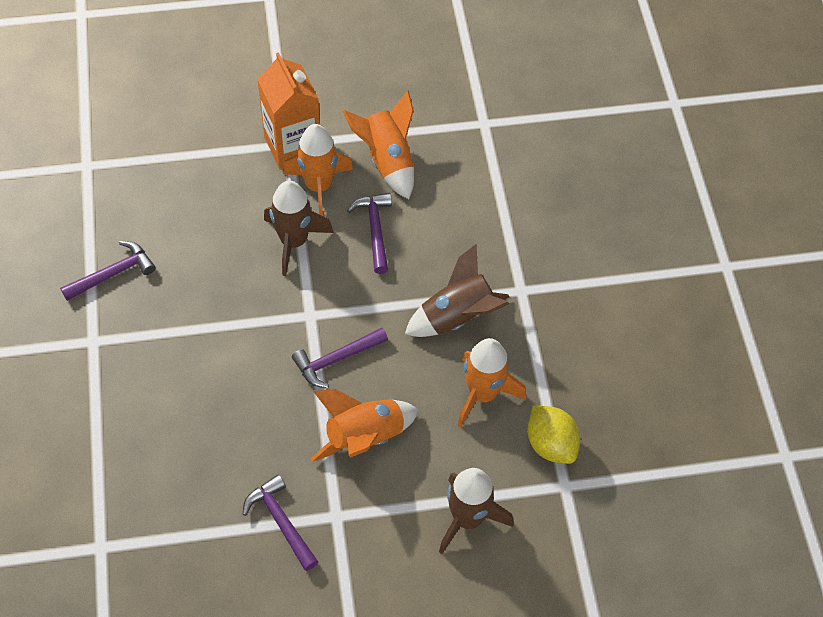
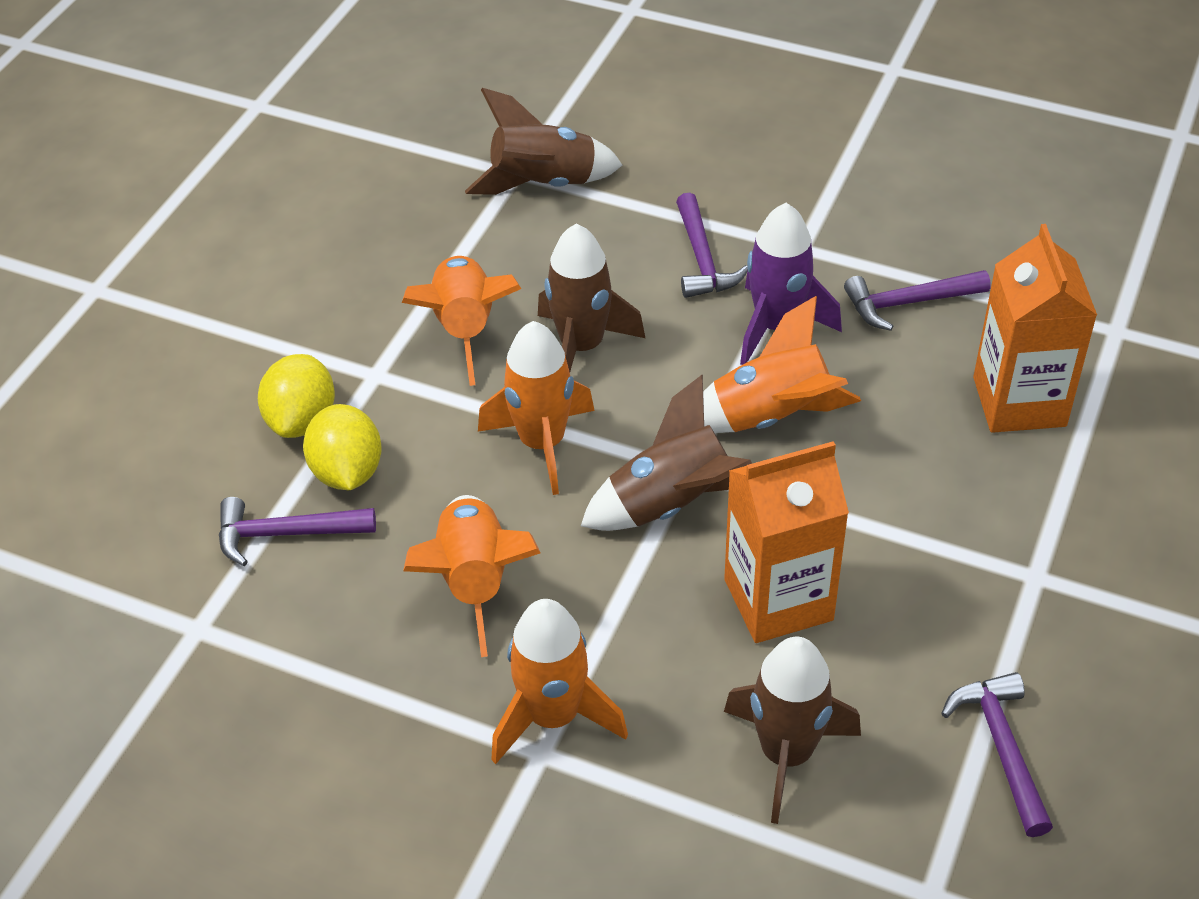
brown rocket: [264,180,334,276] [405,243,509,337] [439,468,513,554] = 3 -> [465,88,622,195] [538,224,645,372] [581,375,752,531] [724,637,861,824] = 4
orange carton: [257,52,320,170] = 1 -> [724,441,849,643] [973,224,1097,433] = 2
orange rocket: [283,124,353,216] [310,389,419,462] [342,90,414,199] [457,338,526,427] = 4 -> [402,256,522,386] [403,495,541,657] [478,321,595,495] [491,599,628,764] [703,296,861,433] = 5
purple rocket: none = 0 -> [740,203,842,365] = 1
yellow lemon: [527,405,580,464] = 1 -> [258,354,335,438] [303,404,382,490] = 2

